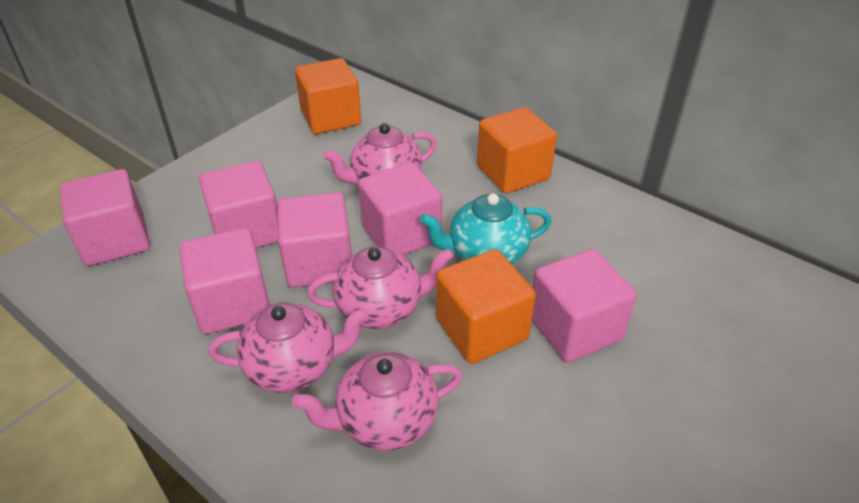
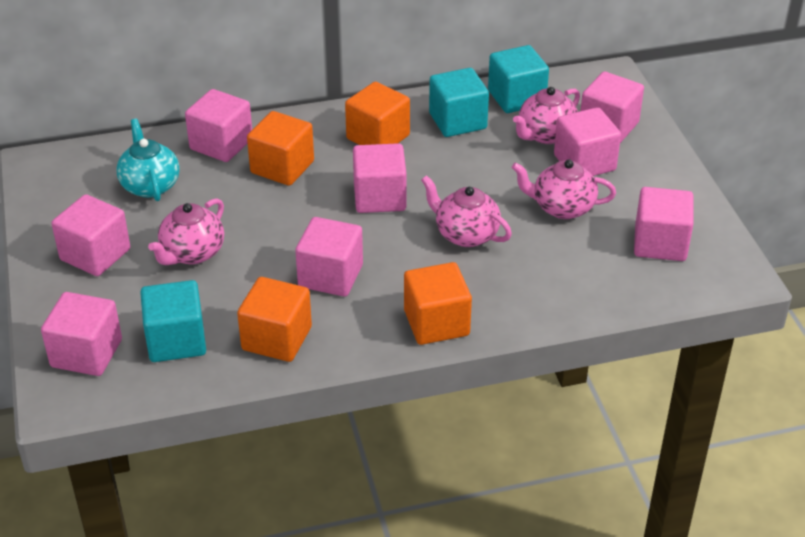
orange cube: [295,58,361,134] [436,249,536,364] [477,107,557,194] = 3 -> [237,277,312,362] [247,111,314,186] [345,82,410,145] [404,262,472,345] = 4
pink cube: [60,169,150,266] [179,228,270,334] [199,161,278,248] [277,192,352,288] [358,163,442,255] [532,249,637,363] = 6 -> [41,292,122,376] [51,194,130,276] [185,89,252,162] [295,217,363,297] [353,143,407,213] [554,107,621,176] [581,72,644,143] [634,187,694,261] = 8
turquoise cube: none = 0 -> [140,280,206,362] [429,68,489,137] [488,45,549,113] = 3

